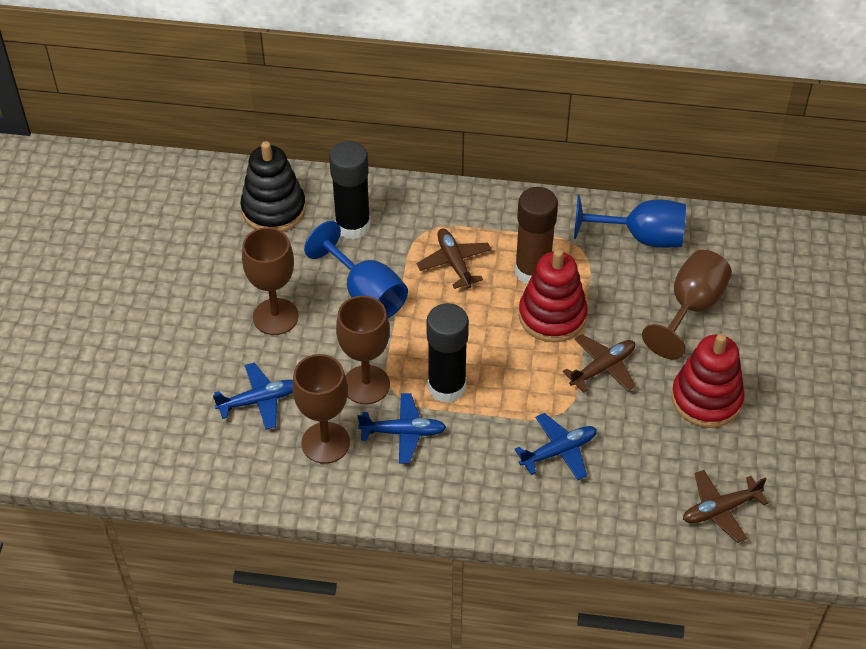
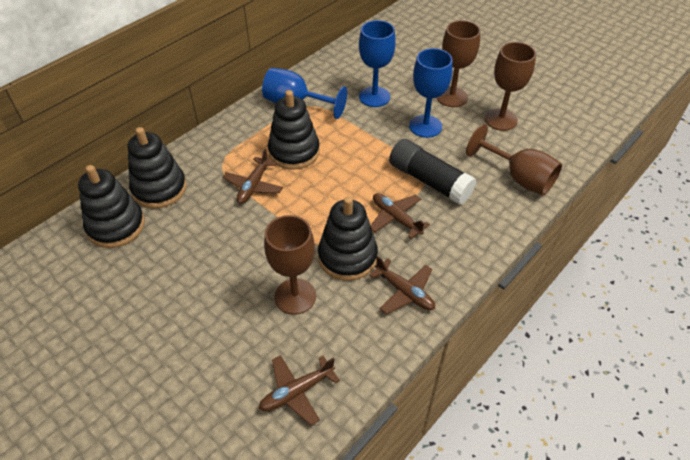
black glue stick: [329,141,371,240] [427,303,469,403] = 2 -> [389,139,477,205] = 1
black stacking toy: [240,141,306,232] = 1 -> [78,165,145,248] [128,127,187,209] [268,90,320,170] [318,196,378,281] = 4
blue goblet: [304,221,408,318] [574,195,686,248] = 2 -> [262,68,347,119] [359,20,396,107] [409,48,453,138] = 3
blue plane: [213,363,293,430] [358,393,446,464] [515,413,597,480] = 3 -> none = 0
brown glue stick: [515,187,558,284] = 1 -> none = 0
brown plane: [416,228,492,289] [562,334,636,393] [683,470,769,543] = 3 -> [223,149,283,204] [259,355,340,426] [369,256,435,314] [371,193,430,239] = 4
red stacking toy: [519,249,588,342] [671,334,745,428] = 2 -> none = 0

